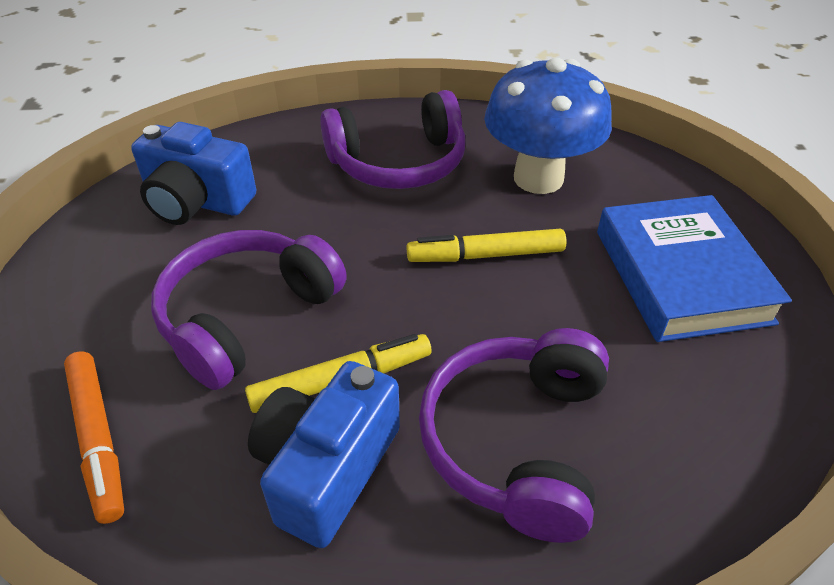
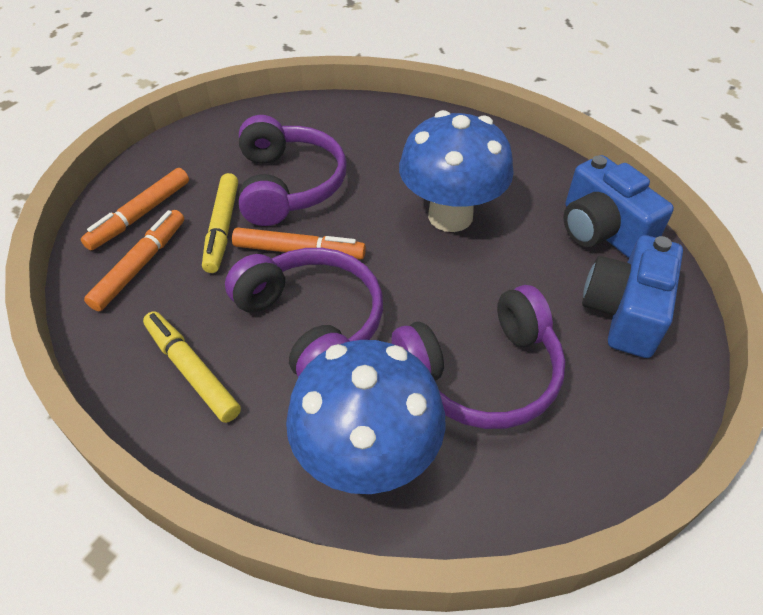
blue book: [597,195,792,342] = 1 -> none = 0
blue mushroom: [484,58,612,194] = 1 -> [286,340,446,494] [399,110,514,232] = 2
orange marker: [64,351,124,524] = 1 -> [81,168,189,251] [84,210,184,311] [232,227,366,259] = 3

